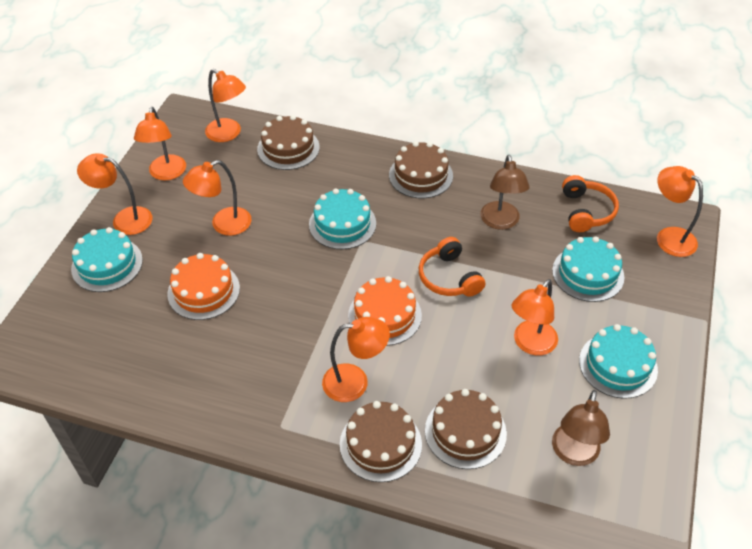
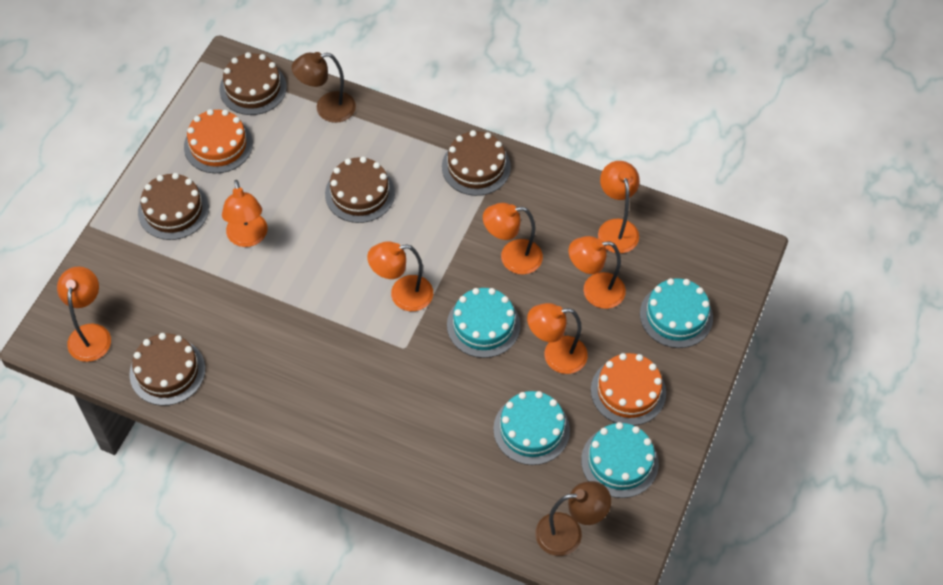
brown cake: [257,115,320,170] [340,401,422,482] [389,141,453,198] [425,389,507,469] = 4 -> [129,333,205,406] [138,173,209,240] [220,52,287,115] [325,157,395,223] [442,130,511,196] = 5
orange headphones: [419,237,485,297] [562,175,619,232] = 2 -> none = 0

